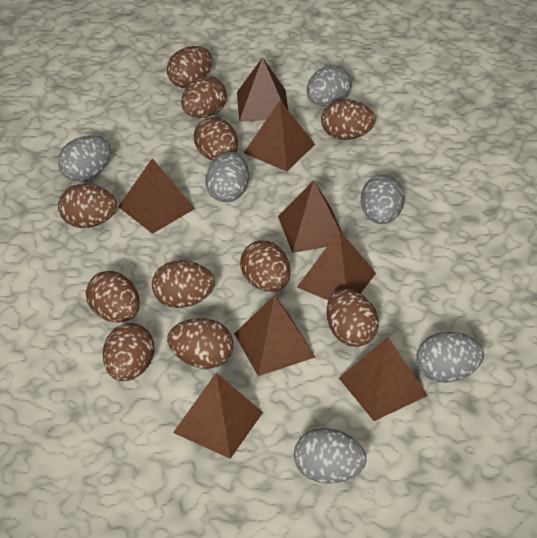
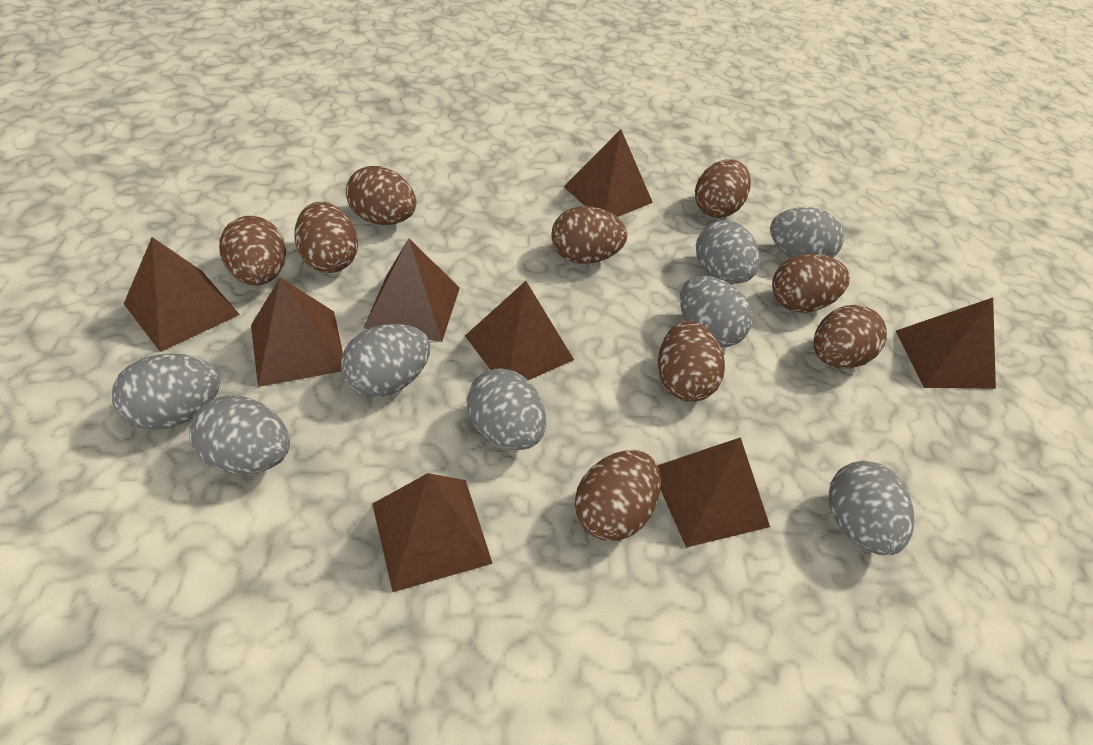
brown egg: [58,184,117,228] [86,271,140,323] [103,323,154,381] [152,260,215,308] [167,46,212,88] [167,318,233,369] [181,76,227,118] [194,117,238,161] [240,240,290,292] [321,99,375,140] [326,289,379,347] = 11 -> [219,216,286,286] [294,202,358,273] [346,166,416,225] [551,206,628,264] [574,450,661,541] [658,321,725,402] [695,159,751,218] [772,254,850,313] [813,305,887,369] = 9
grey egg: [58,136,111,181] [205,152,249,202] [294,428,366,484] [307,65,352,106] [361,175,404,224] [417,332,484,383] = 6 -> [112,353,220,430] [189,395,290,474] [341,324,430,397] [466,368,546,450] [680,276,753,347] [696,220,760,284] [770,207,844,258] [828,461,915,555] = 8

